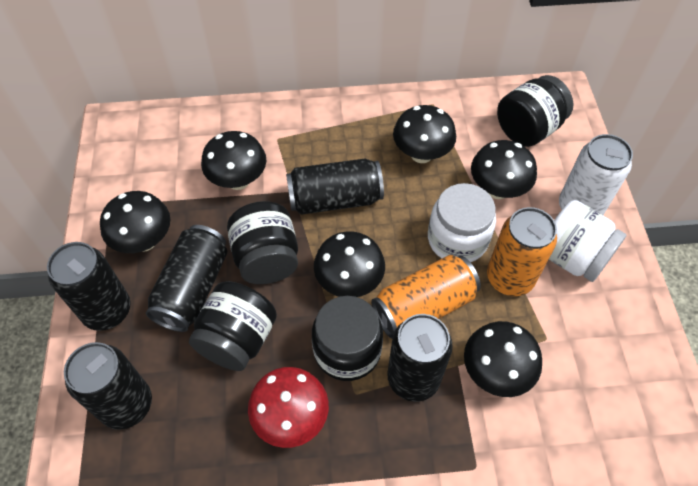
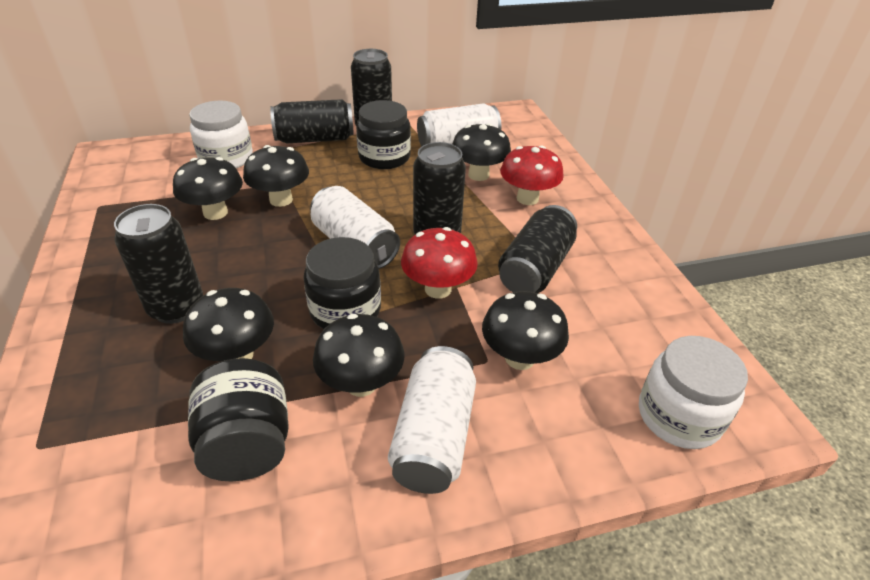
black jar: [189,281,277,371] [227,201,298,284] [312,296,383,381] [497,75,573,147] = 4 -> [188,358,289,482] [303,237,381,329] [356,100,411,169] = 3
orange can: [371,255,481,339] [487,207,557,296] = 2 -> none = 0
red mushroom: [248,367,329,448] = 1 -> [401,227,478,299] [500,145,564,205] = 2
white can: [559,134,633,215] = 1 -> [310,186,400,269] [388,346,476,494] [417,103,501,147] = 3

